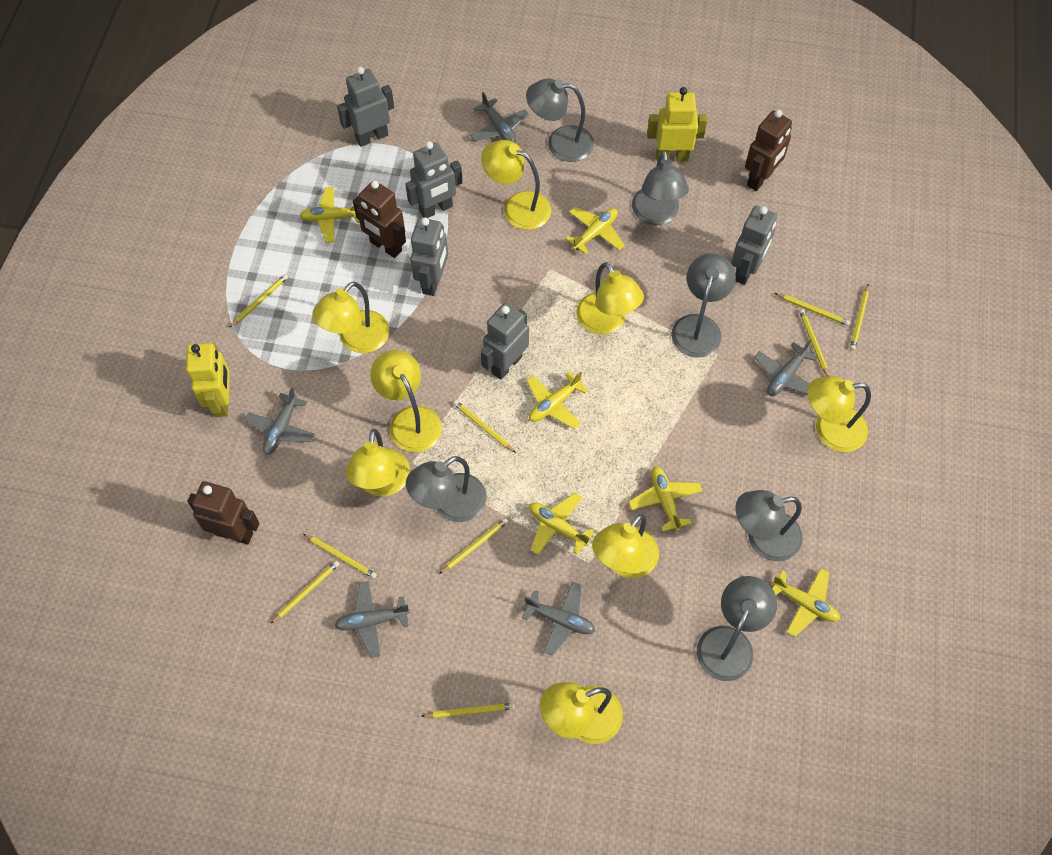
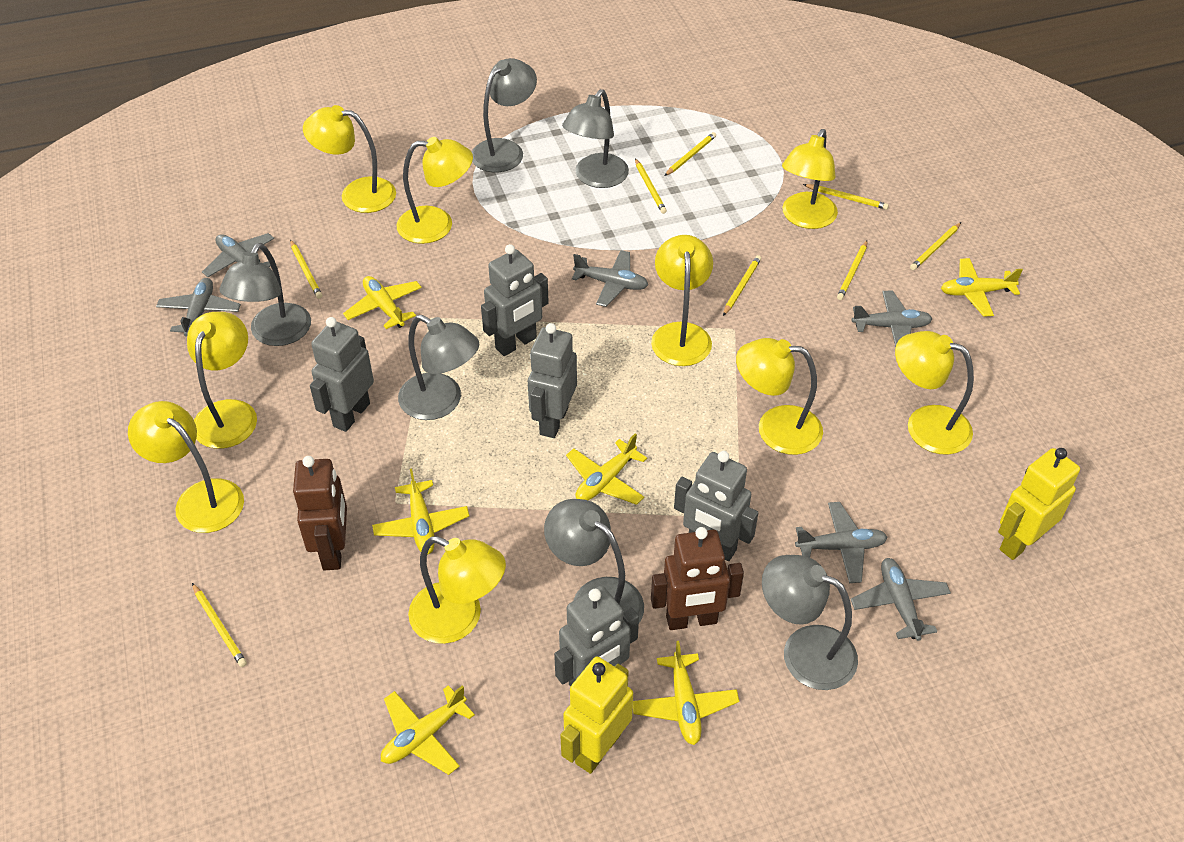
brown robot: [187,481,260,544] [353,180,406,258] [745,110,792,191] = 3 -> [293,456,347,570] [651,527,744,630] = 2
grey plane: [245,387,315,455] [335,581,410,658] [470,92,529,143] [522,582,595,656] [754,340,817,396] = 5 -> [156,278,241,337] [202,233,274,277] [572,250,648,307] [795,502,887,583] [851,558,951,641] [852,291,932,347] = 6
yellow lamp: [312,282,389,353] [346,429,410,496] [370,350,442,452] [481,140,551,230] [540,682,623,744] [576,262,644,334] [592,514,659,578] [807,376,871,452] = 8 -> [128,401,244,533] [187,312,257,449] [303,105,396,213] [397,137,473,244] [408,536,506,644] [651,235,713,366] [736,338,823,455] [782,129,838,229] [895,331,974,455] = 9
yellow pencil: [229,274,288,328] [270,561,339,624] [303,534,377,579] [421,703,514,718] [439,518,508,574] [453,400,516,453] [775,293,850,326] [799,309,829,376] [850,284,869,351] = 9 -> [192,583,247,667] [290,240,322,299] [635,159,667,214] [664,132,716,176] [723,255,761,316] [803,184,889,210] [837,241,867,300] [910,222,961,270] = 8

